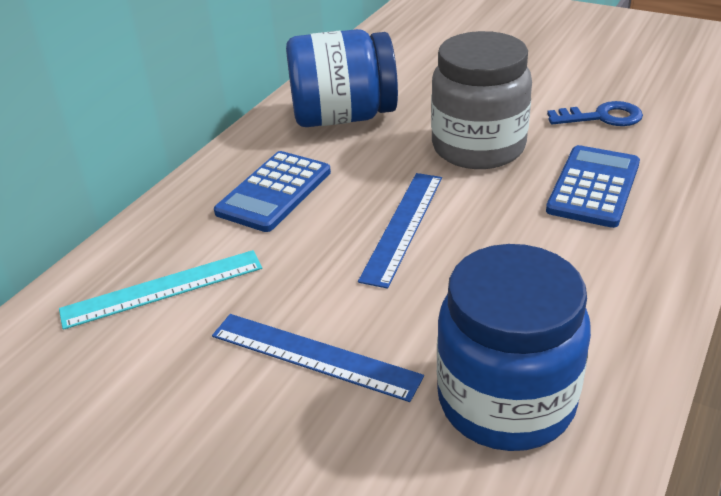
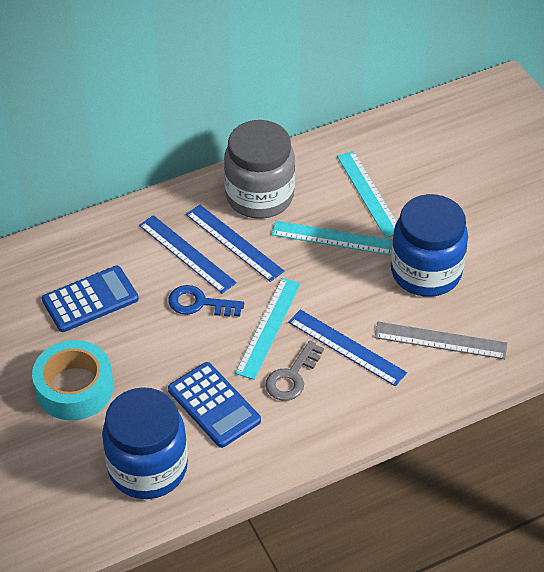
blue ruler: [212,314,424,402] [358,173,442,289] = 2 -> [139,215,237,293] [186,205,284,282] [288,309,407,386] = 3
grey key: none = 0 -> [265,341,324,401] = 1
grey ruler: none = 0 -> [374,322,507,359] = 1
turquoise ruler: [59,250,262,330] = 1 -> [235,278,301,380] [271,221,392,255] [337,151,397,238] = 3
turquoise tape: none = 0 -> [32,340,113,420] = 1

